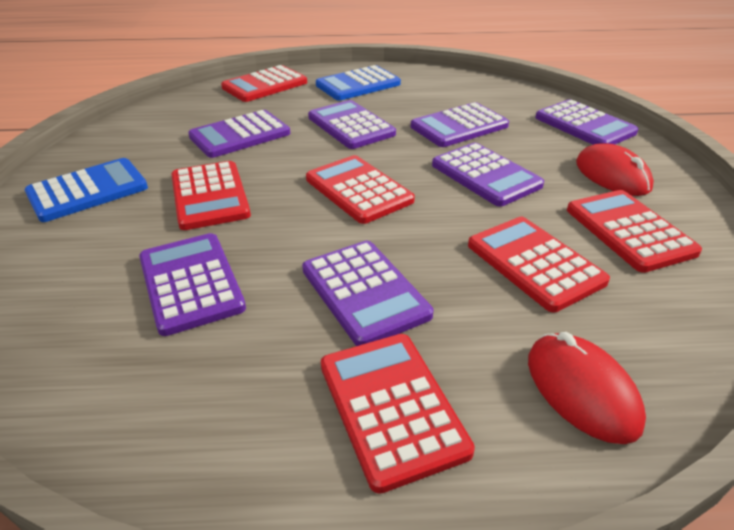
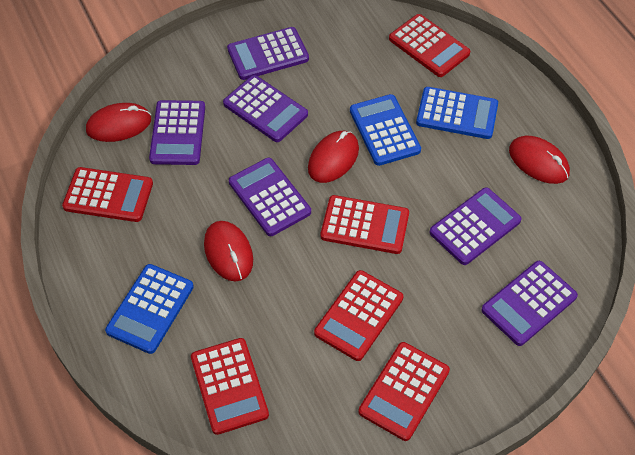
blue calculator: [25,158,148,222] [316,65,401,100] = 2 -> [105,264,194,354] [350,94,421,166] [416,87,498,139] = 3
purple calculator: [139,233,246,336] [188,110,290,158] [302,241,433,346] [308,100,396,149] [411,102,509,147] [432,143,544,207] [535,99,638,145] = 7 -> [149,100,205,165] [223,75,308,142] [227,27,309,80] [229,158,311,236] [429,187,522,265] [481,261,578,346] = 6
red mouse: [528,332,646,444] [576,143,654,196] = 2 -> [86,103,151,142] [204,221,253,281] [308,131,359,183] [509,136,570,184] = 4

